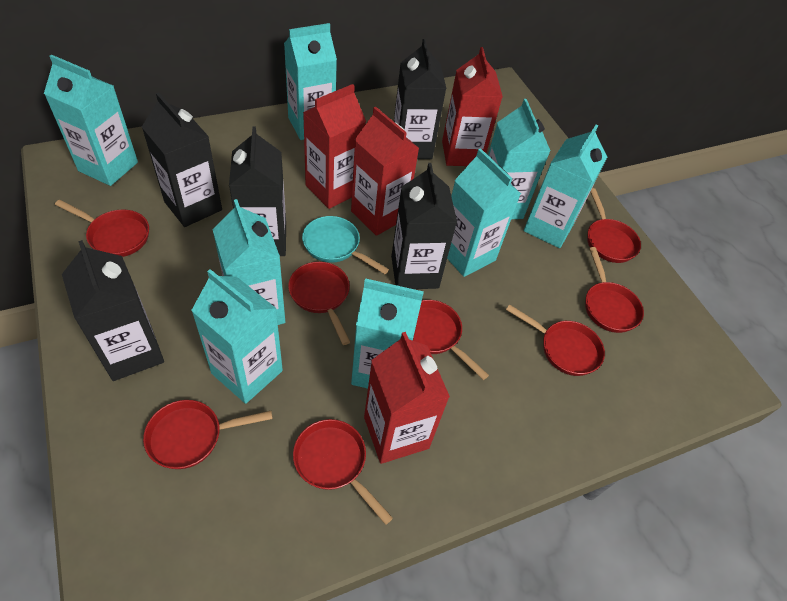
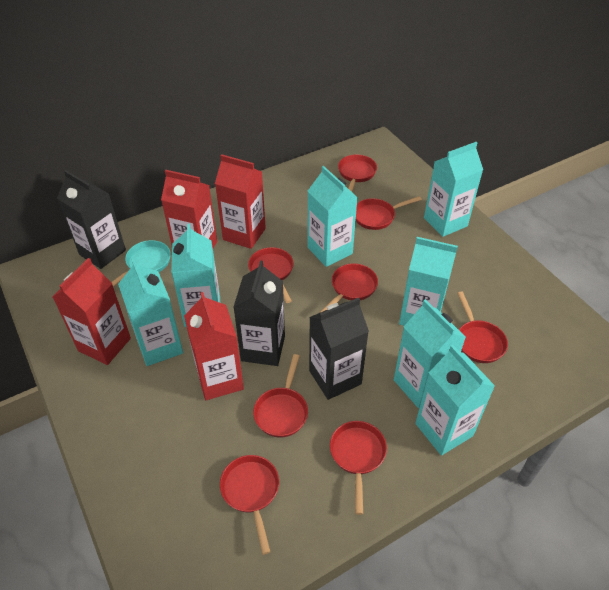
black carton: [62,240,164,381] [142,92,222,227] [229,126,286,256] [391,163,457,289] [394,39,446,159] = 5 -> [57,170,126,269] [233,260,285,366] [309,298,369,400] = 3
turquoise carton: [44,55,138,186] [191,269,283,404] [212,199,285,325] [284,23,337,140] [351,278,424,389] [447,148,521,277] [488,99,550,219] [524,125,607,248] = 8 -> [118,259,183,366] [171,224,220,327] [307,166,358,267] [394,299,466,408] [399,237,458,326] [415,345,495,456] [424,142,483,237] = 7

